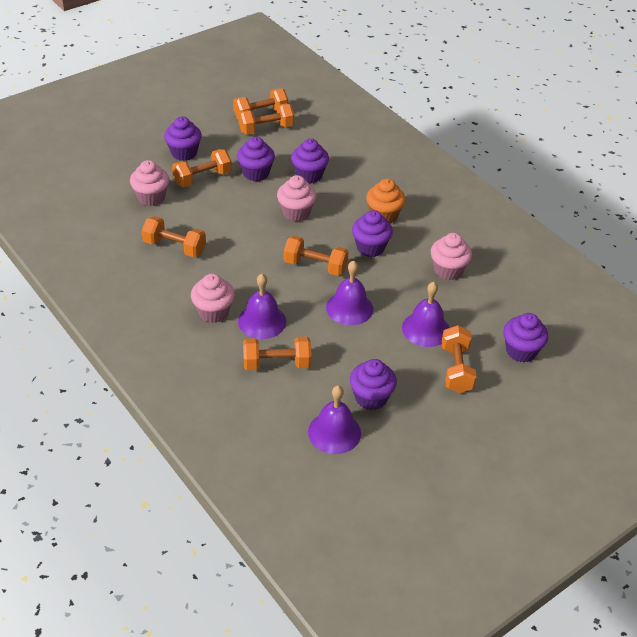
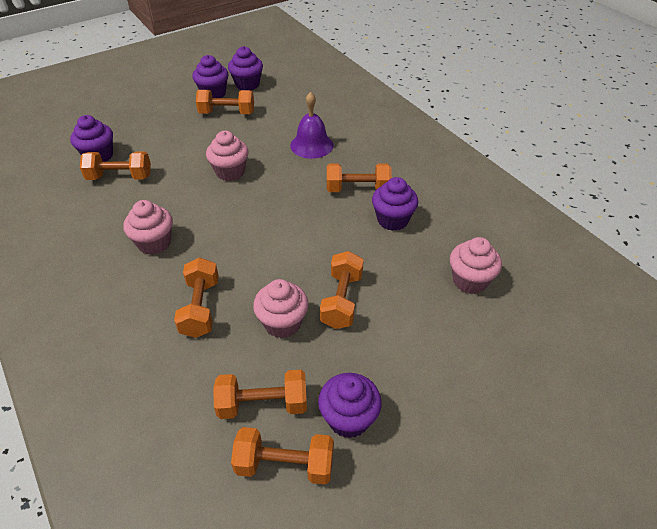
orange cupcake: [366,179,406,224] = 1 -> none = 0
purple bell: [238,274,286,339] [308,385,361,454] [326,261,373,325] [402,282,449,347] = 4 -> [290,92,334,159] = 1
purple cupcake: [164,116,202,161] [237,137,275,181] [291,139,329,183] [350,359,397,410] [352,210,393,257] [503,313,548,362] = 6 -> [70,115,113,162] [192,55,229,98] [228,46,263,90] [318,373,382,438] [372,177,418,231] = 5

